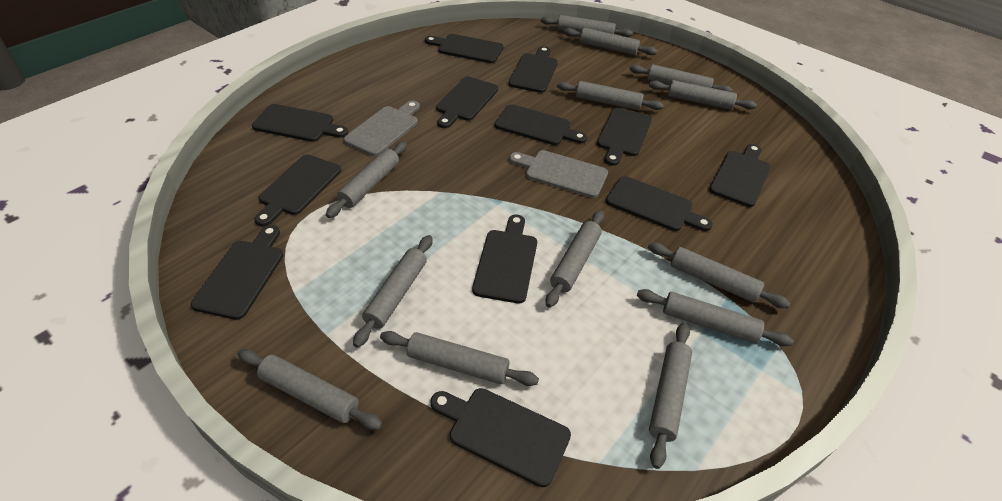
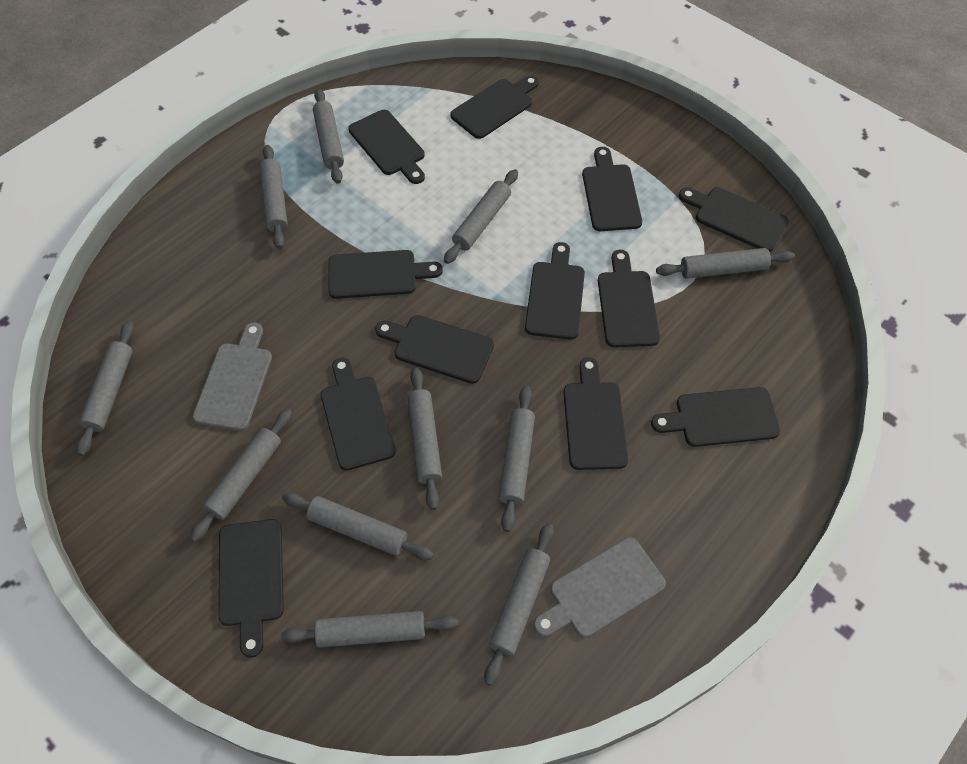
grey rolling pin: [238,349,383,430] [326,142,407,218] [353,235,433,348] [380,331,539,386] [541,15,633,37] [546,210,604,308] [557,81,664,110] [564,28,657,55] [629,64,733,92] [637,289,793,346] [648,242,790,308] [649,80,757,110] [649,323,692,469] = 13 -> [76,321,134,456] [190,409,292,542] [260,145,288,249] [281,611,458,648] [282,492,434,560] [313,89,344,184] [407,367,442,510] [444,169,518,264] [484,523,554,685] [499,386,535,532] [656,248,795,279] = 11

